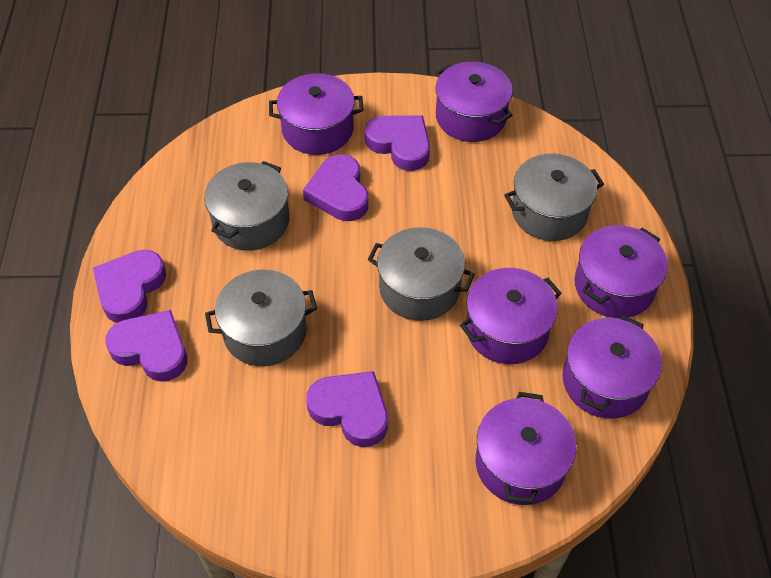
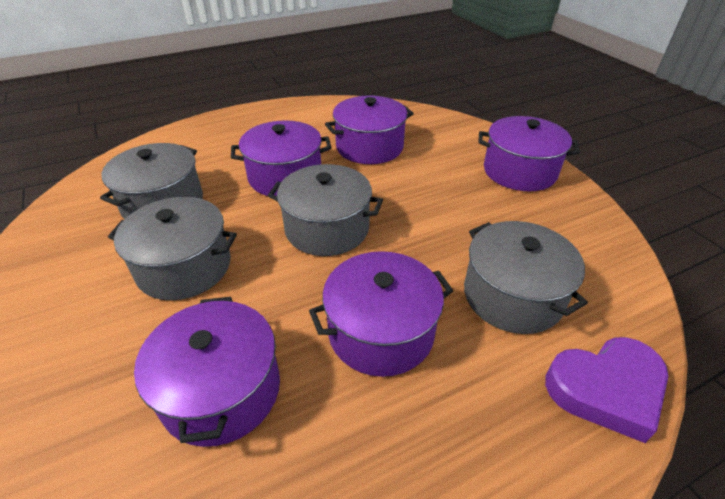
purple heart: [93,250,166,323] [105,310,187,382] [303,154,368,221] [306,371,388,447] [365,115,430,171] = 5 -> [545,337,668,443] = 1
purple pot: [269,73,364,155] [435,62,513,142] [460,268,562,364] [476,392,577,505] [563,315,662,419] [574,225,668,318] = 6 -> [134,297,280,447] [231,120,331,196] [309,251,453,377] [325,96,414,164] [479,116,580,191] = 5

